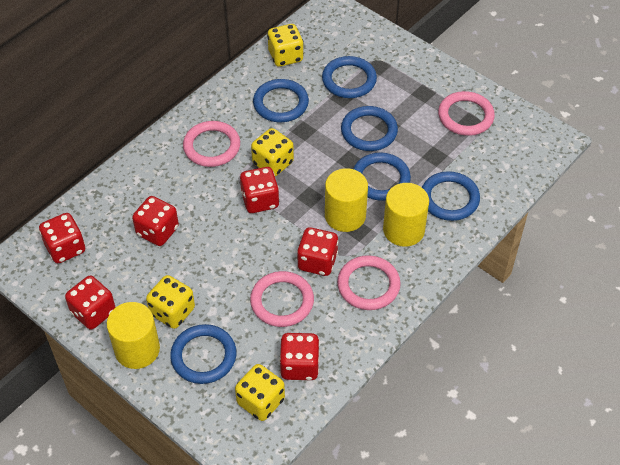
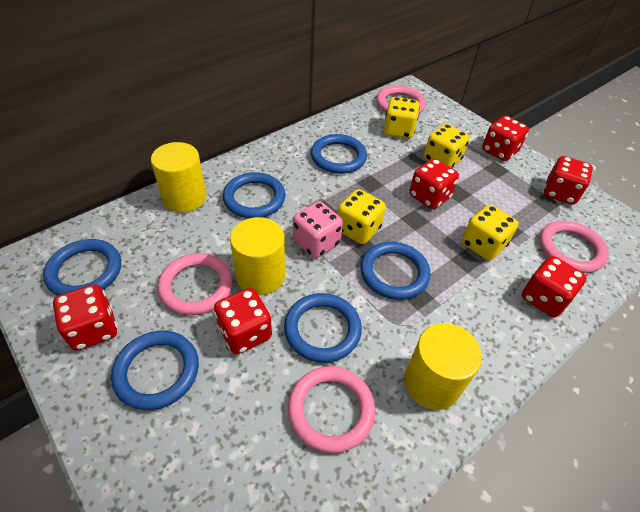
pink dice: none = 0 -> [293,201,343,258] = 1

